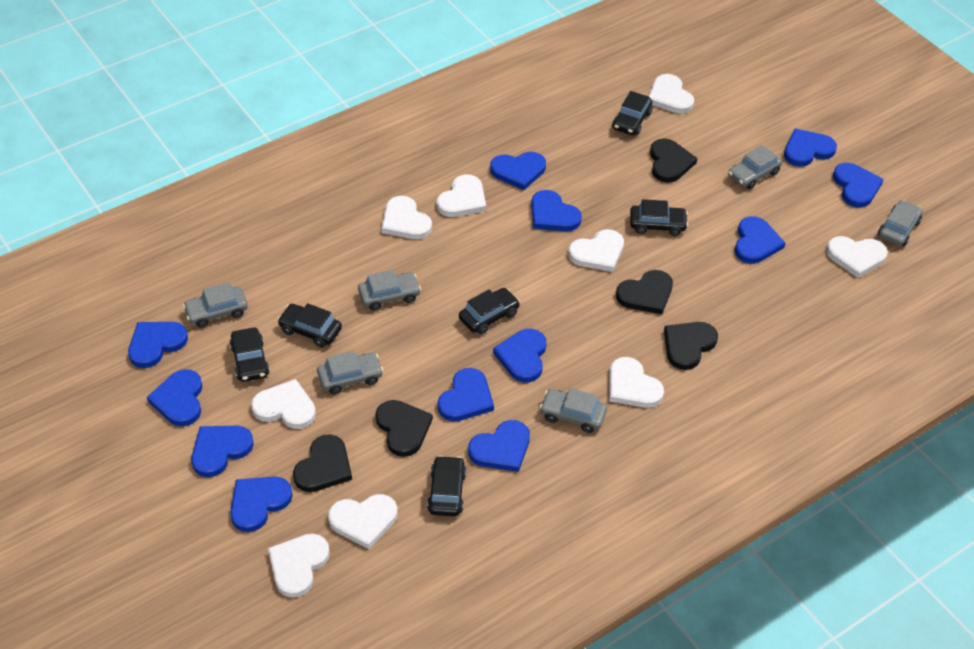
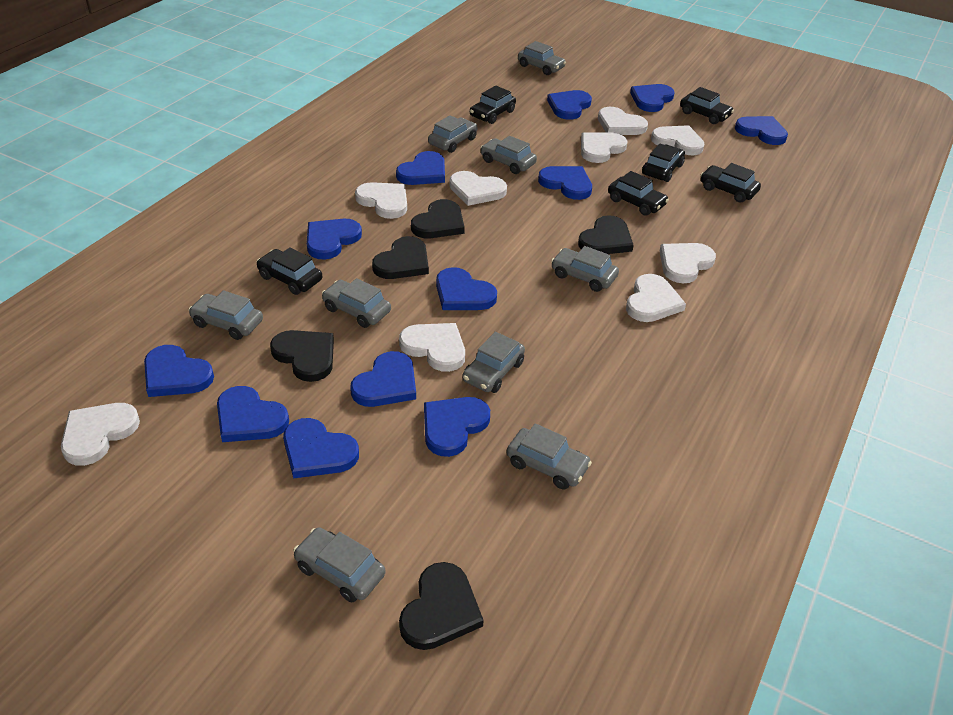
grey car: [183,282,248,328] [317,351,383,394] [358,270,421,311] [540,388,607,433] [728,145,782,189] [878,200,923,247] = 6 -> [189,290,263,340] [293,527,386,603] [322,278,391,328] [428,115,477,153] [462,332,525,393] [480,136,537,174] [506,423,592,489] [518,41,566,75] [551,246,619,292] = 9

